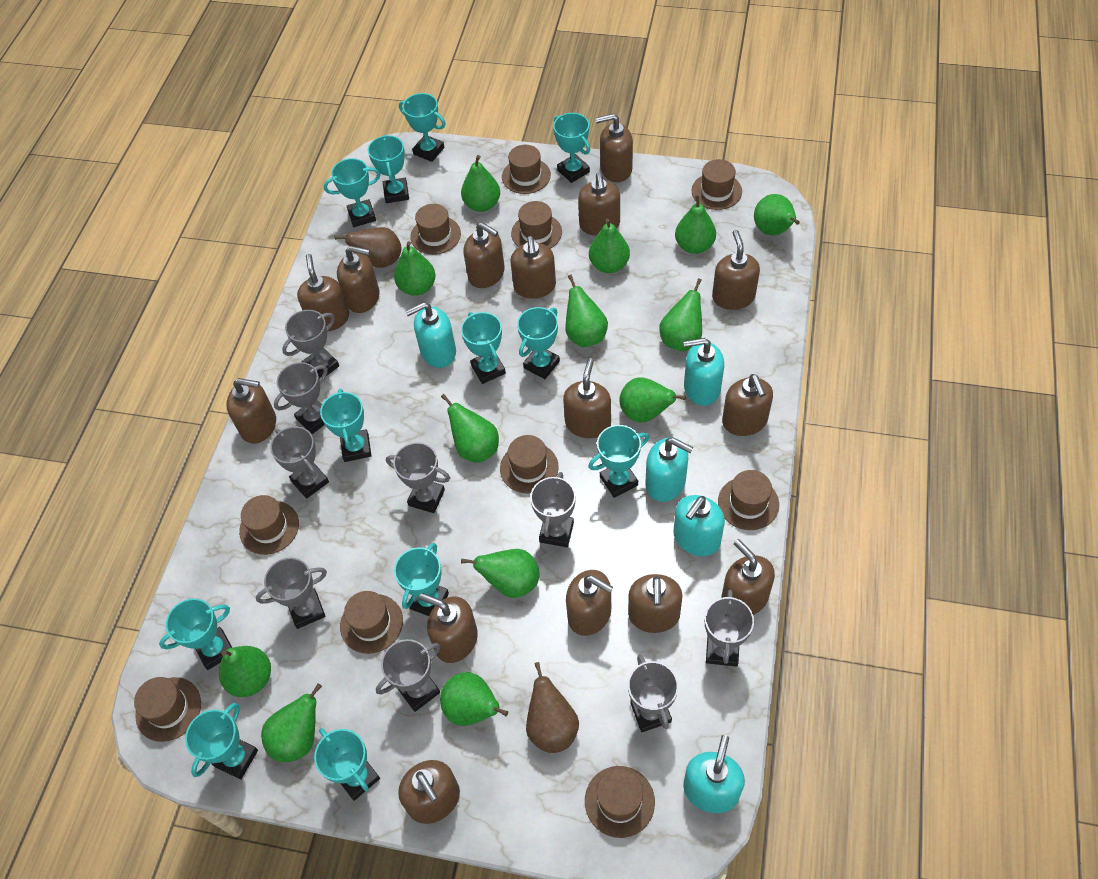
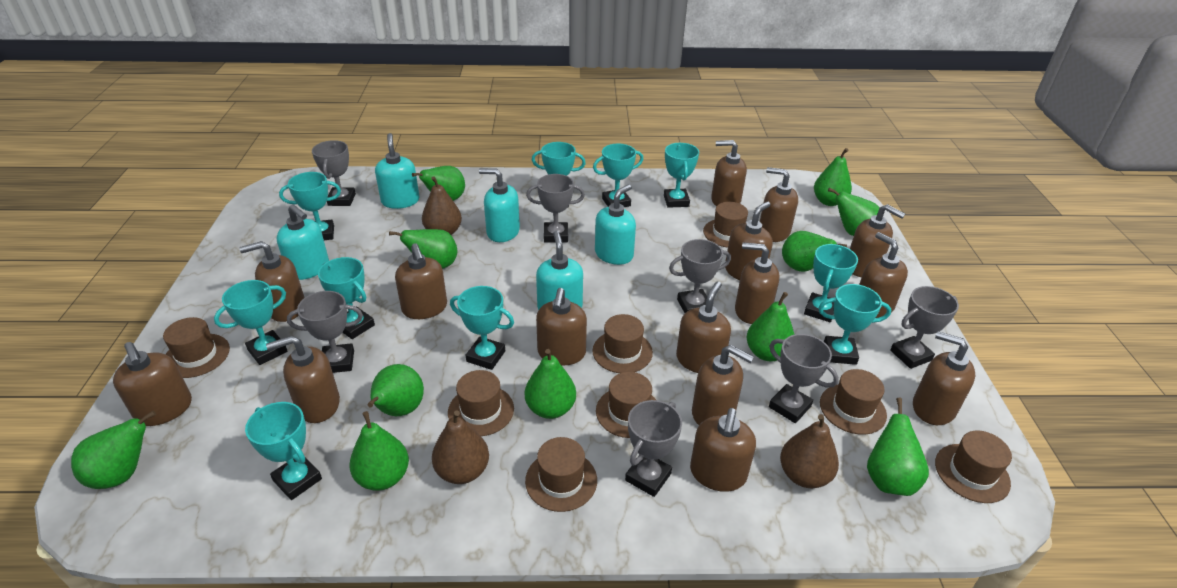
brown hat: [134,677,201,742] [239,495,299,555] [340,591,403,654] [410,204,461,255] [500,435,559,494] [502,145,551,194] [511,201,562,249] [585,766,655,838] [691,159,742,210] [718,470,779,530] = 10 -> [163,317,230,378] [448,370,514,436] [525,437,597,512] [592,314,653,373] [596,372,656,438] [703,202,748,248] [820,369,887,435] [935,431,1012,503] = 8
brown pear: [335,227,401,268] [526,662,579,753] = 2 -> [422,176,462,235] [432,410,489,484] [780,414,839,488] = 3
green pear: [219,646,271,697] [261,683,322,762] [394,241,435,296] [440,672,508,726] [441,394,499,463] [461,155,500,212] [461,549,540,598] [565,275,608,347] [589,219,630,273] [619,377,686,423] [659,278,702,351] [675,195,716,254] [754,194,800,235] = 13 -> [71,411,156,489] [349,411,409,491] [367,364,424,416] [389,229,458,269] [412,166,465,201] [525,349,576,419] [746,292,795,361] [782,231,847,272] [814,148,852,206] [828,188,880,236] [867,398,929,496] = 11
grey trophy: [256,557,327,629] [270,426,329,499] [274,362,328,434] [282,310,339,379] [376,639,441,712] [386,442,450,513] [530,472,576,547] [628,654,678,732] [705,589,754,667] = 9 -> [287,291,363,373] [312,140,356,206] [526,174,585,242] [625,400,682,497] [669,239,731,313] [769,334,839,423] [890,286,959,369] = 7
turquoise trophy: [159,598,232,670] [185,703,258,779] [314,728,380,801] [320,389,372,462] [324,158,380,227] [368,135,409,203] [394,543,449,616] [399,93,446,162] [461,312,506,384] [517,307,560,379] [553,113,590,183] [588,425,649,498] = 12 -> [214,280,288,365] [245,402,322,500] [279,172,341,240] [318,257,375,339] [450,286,514,370] [532,142,586,207] [593,144,643,207] [664,143,699,208] [804,244,858,322] [819,284,891,365] = 10

